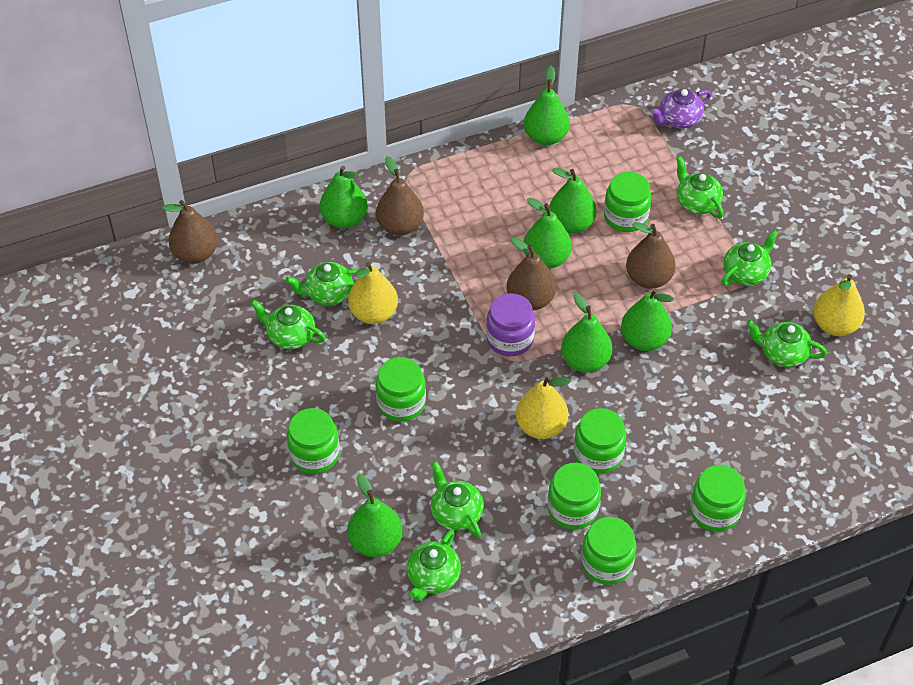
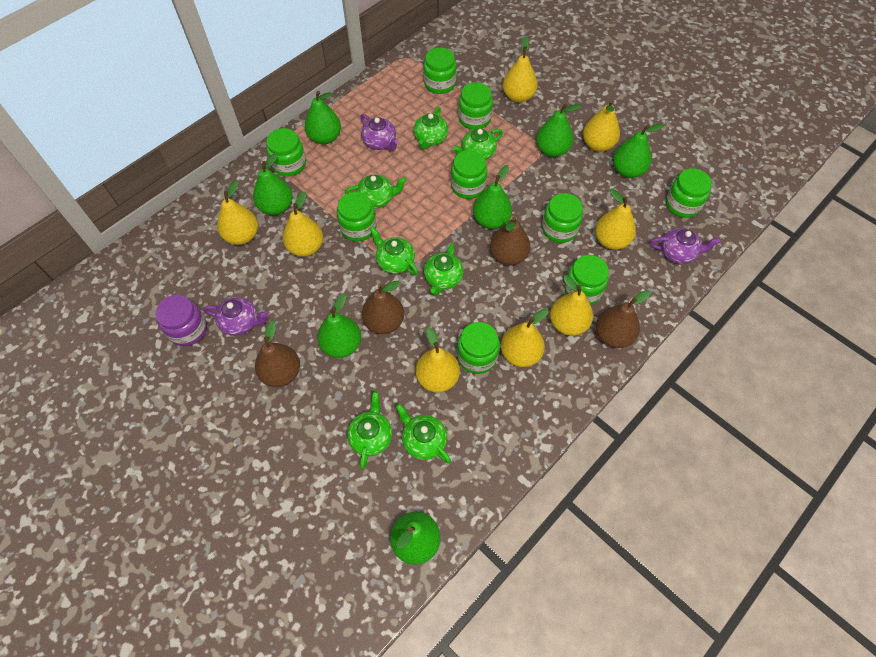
green jar: [287,408,340,474] [376,357,426,422] [548,463,601,529] [574,408,626,474] [581,517,637,585] [604,172,651,232] [690,465,746,532] = 7 -> [266,128,306,177] [337,192,377,242] [423,48,456,94] [451,150,488,199] [457,322,500,374] [458,82,493,130] [542,193,583,243] [564,255,609,305] [666,168,712,218] = 9
purple teapot: [651,89,711,129] = 1 -> [203,297,268,336] [360,114,398,151] [650,228,721,264] = 3
yellow pear: [348,262,398,324] [516,375,571,439] [813,274,865,336] = 3 -> [217,180,258,245] [283,191,323,257] [415,327,460,393] [501,309,548,367] [503,36,538,103] [550,275,593,336] [583,100,620,152] [595,189,636,250] = 8

